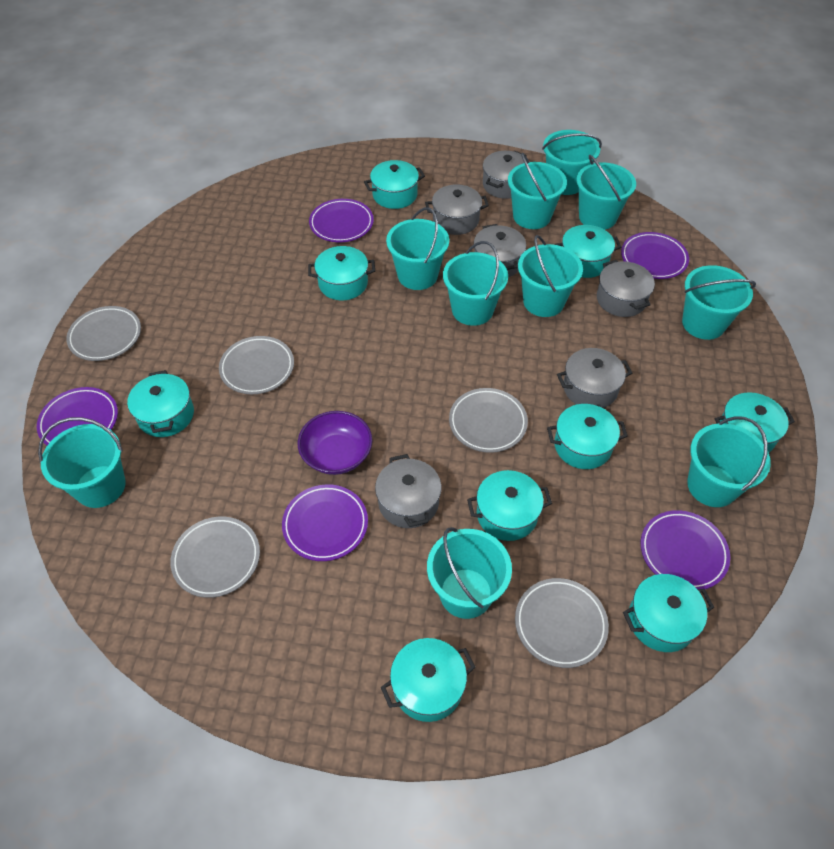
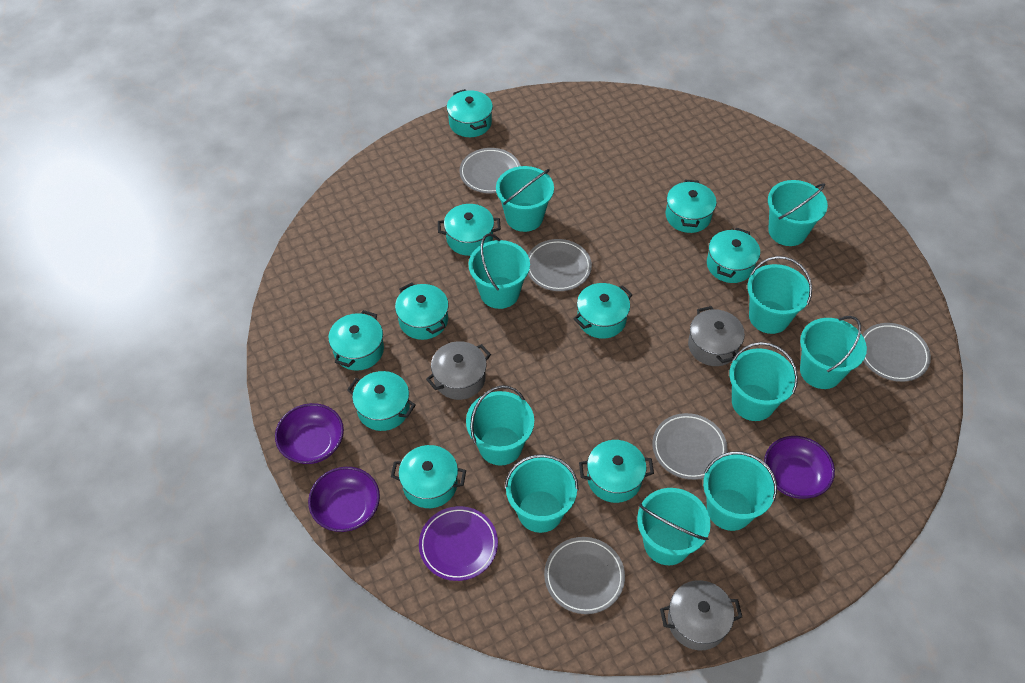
grey pot: [375,454,441,528] [425,184,489,235] [474,224,526,277] [483,151,527,199] [557,348,632,408] [597,260,655,317] = 6 -> [426,341,491,400] [660,580,742,650] [688,306,745,366] = 3
purple bowl: [298,411,372,475] = 1 -> [275,403,344,464] [308,467,380,532] [764,436,835,499] = 3
purple plate: [37,387,118,446] [282,484,368,561] [309,199,374,242] [621,232,689,279] [641,510,730,589] = 5 -> [419,506,498,581] = 1
turquoise pot: [127,370,194,437] [308,246,375,300] [364,160,425,209] [381,638,476,722] [467,470,552,541] [547,404,628,469] [554,225,621,278] [623,574,714,652] [715,392,795,452] = 9 -> [328,310,384,371] [347,371,416,431] [391,445,466,508] [395,283,449,340] [438,204,501,256] [447,89,493,137] [574,283,633,339] [579,440,654,503] [665,180,716,233] [707,228,760,283] = 10

